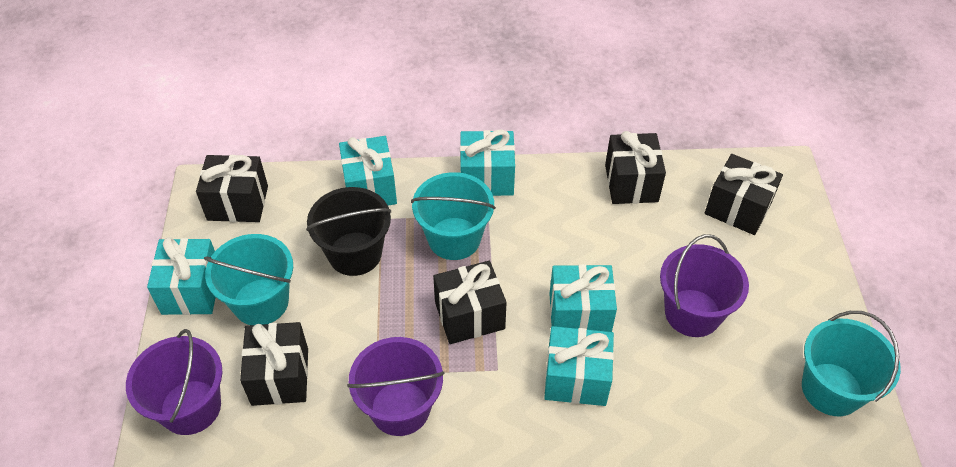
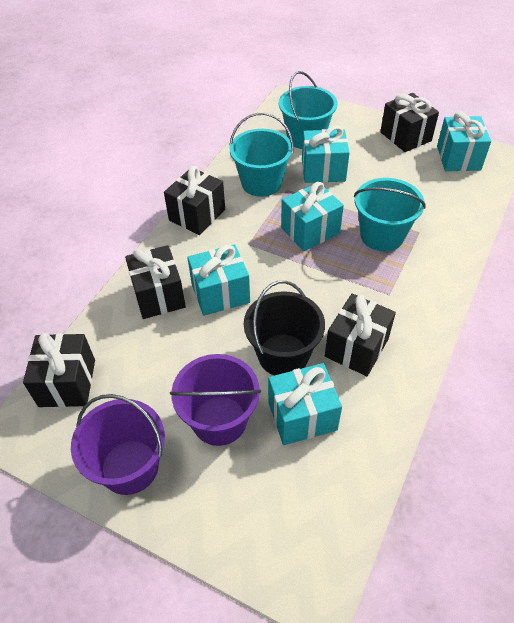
purple bucket: [126,329,222,435] [347,337,445,436] [660,234,749,337] = 3 -> [71,394,165,495] [170,354,261,446] = 2

